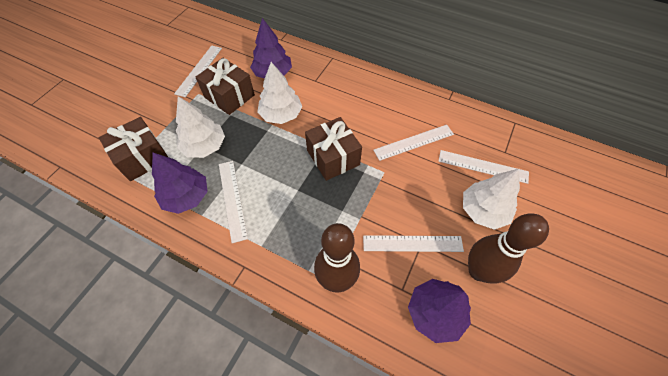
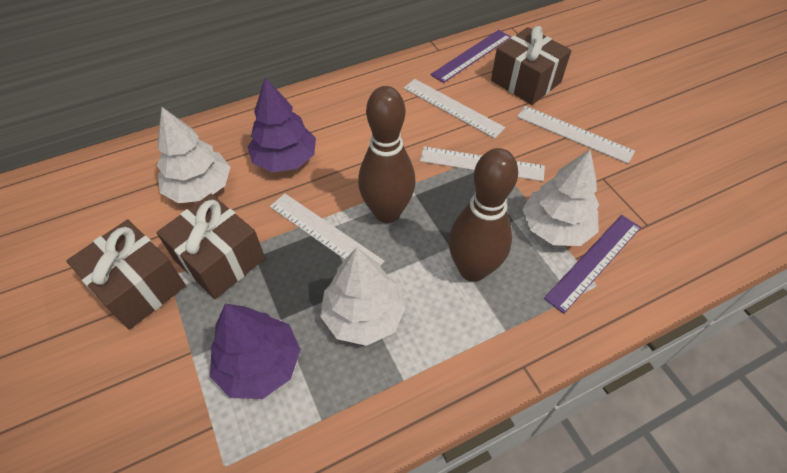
purple ruler: none = 0 -> [430,30,511,83] [544,215,641,314] = 2
purple tree: [152,153,208,214] [250,18,292,79] [408,279,471,343] = 3 -> [210,304,301,399] [248,77,316,172] = 2
white ruler: [174,45,222,97] [219,161,248,243] [363,235,464,252] [373,125,454,161] [438,150,529,184] = 5 -> [270,194,385,266] [404,79,506,139] [420,147,545,181] [517,106,635,164] = 4

